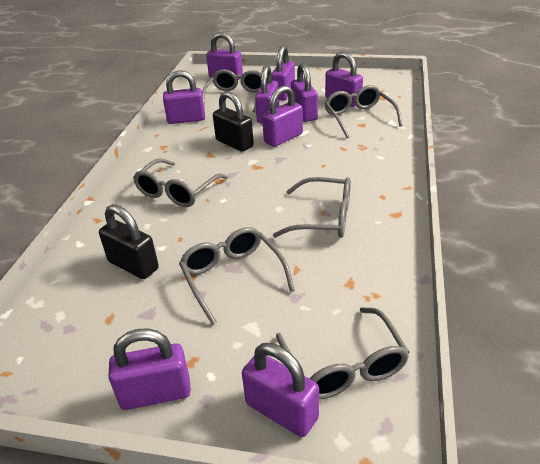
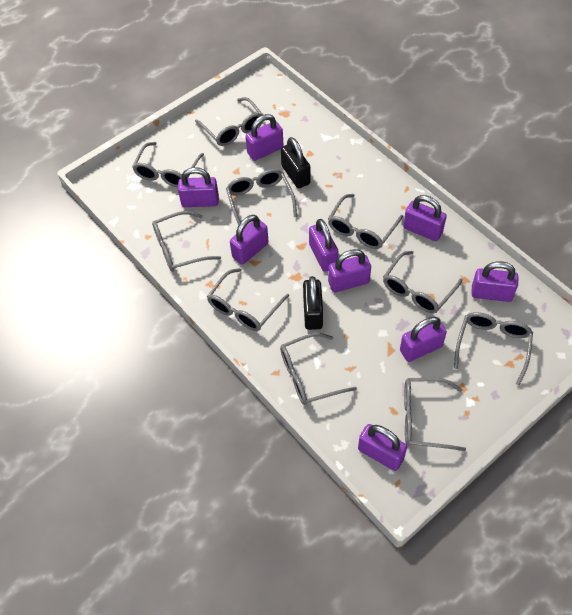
grey glasses: [133,158,228,207] [179,227,295,325] [202,69,261,112] [273,177,351,238] [276,307,410,399] [324,85,403,138] = 6 -> [132,142,204,187] [152,211,221,272] [195,97,263,146] [207,268,289,331] [226,169,297,225] [280,333,357,405] [328,194,403,249] [383,251,463,313] [404,378,466,451] [454,312,533,385] = 10

